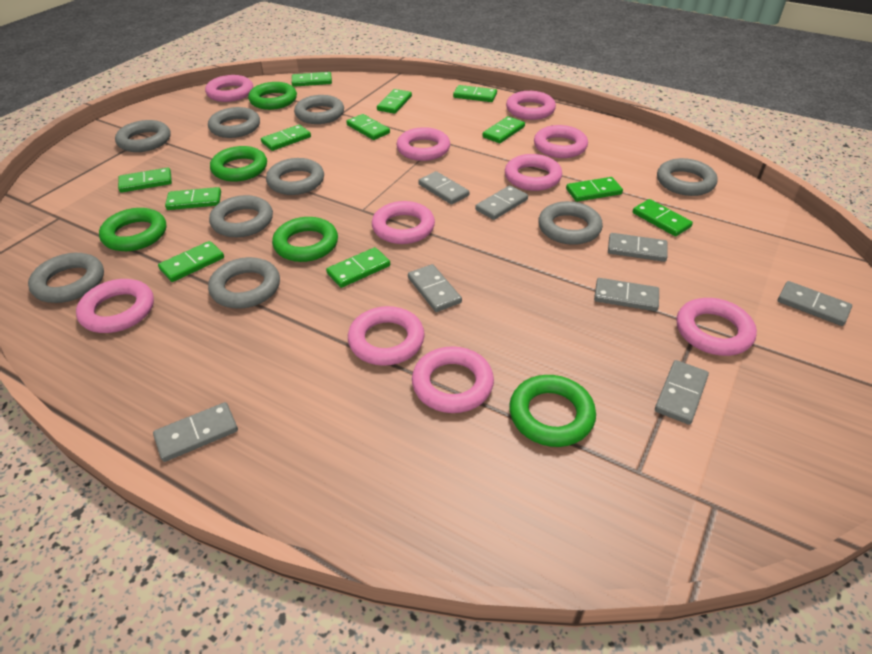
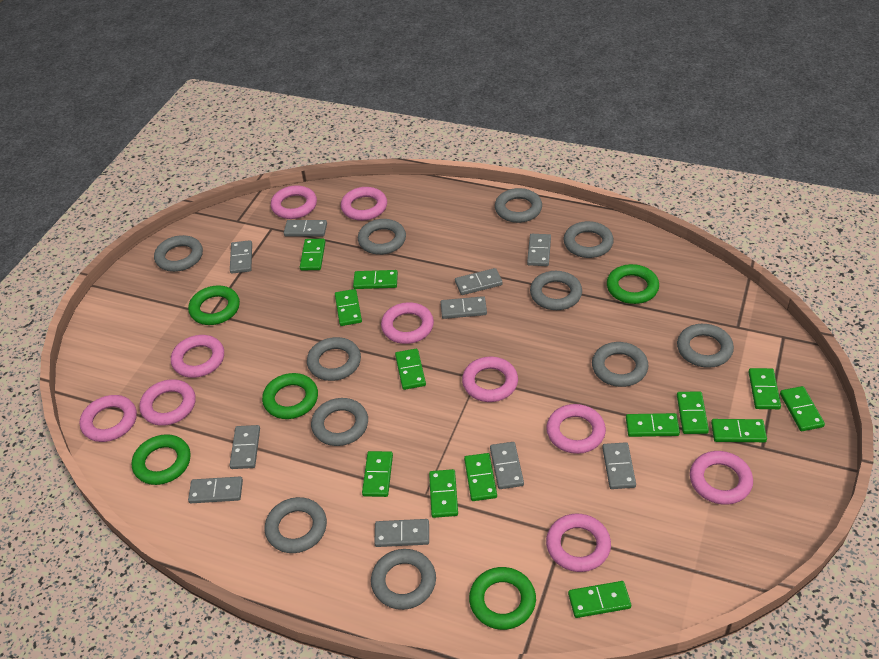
green domino: [118,168,172,193] [158,241,224,282] [165,187,221,210] [261,125,311,151] [292,72,332,87] [326,247,390,288] [346,114,390,140] [377,89,412,114] [453,85,497,102] [482,116,525,143] [566,177,623,202] [633,199,693,236] = 12 -> [300,239,325,270] [335,289,362,326] [353,270,398,289] [362,451,393,497] [395,349,426,390] [429,469,458,518] [464,453,497,501] [568,581,631,618] [626,413,680,437] [677,392,709,434] [711,419,767,442] [748,368,781,409] [780,386,825,431] = 13
grey domino: [153,402,238,462] [408,264,462,312] [418,171,469,205] [475,185,528,220] [594,278,659,311] [608,233,668,262] [655,360,709,425] [777,281,852,326] = 8 -> [188,477,243,503] [229,425,260,469] [230,240,252,274] [284,220,327,237] [374,519,429,547] [441,296,487,319] [455,268,503,295] [490,442,524,489] [527,234,551,266] [602,442,636,489] = 10
grey ring: [28,253,104,303] [115,120,170,152] [208,107,260,138] [208,257,280,308] [209,195,273,237] [266,158,324,195] [294,95,344,124] [538,201,603,245] [657,158,718,196] = 9 -> [154,235,203,272] [265,497,327,553] [307,337,361,381] [311,398,368,446] [358,219,406,255] [371,549,436,610] [495,188,542,223] [530,271,582,310] [564,221,614,258] [592,342,648,387] [677,324,734,368] = 11

